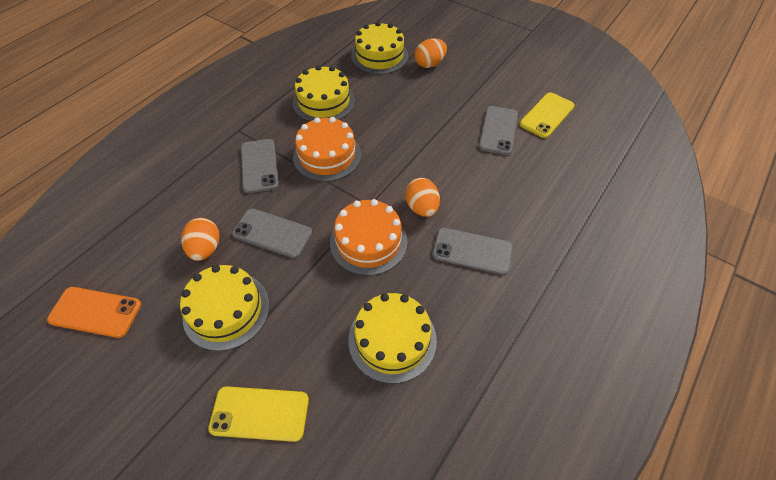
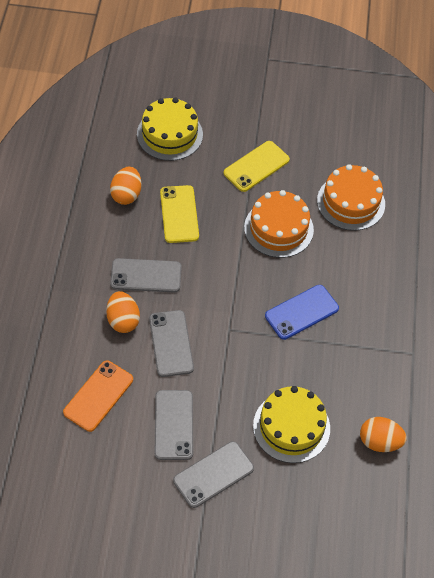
blue phone: none = 0 -> [265,285,339,340] = 1
yellow cake: [180,265,269,351] [293,65,355,122] [348,293,437,384] [351,22,408,74] = 4 -> [137,98,203,161] [253,386,330,463] = 2

